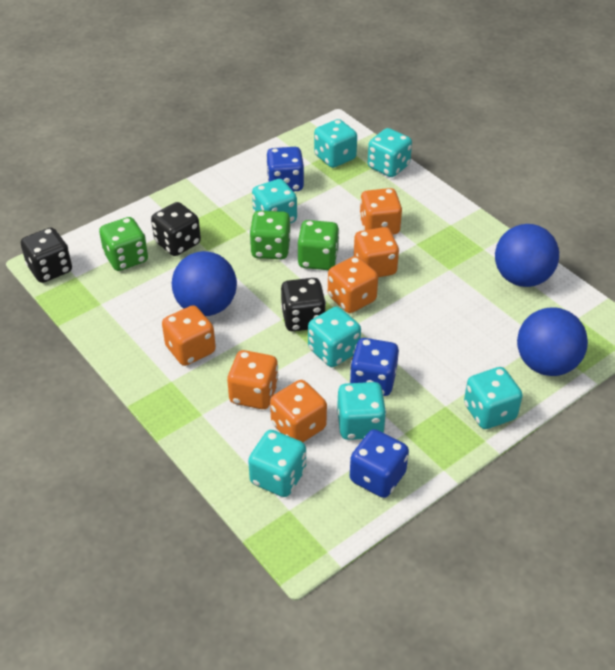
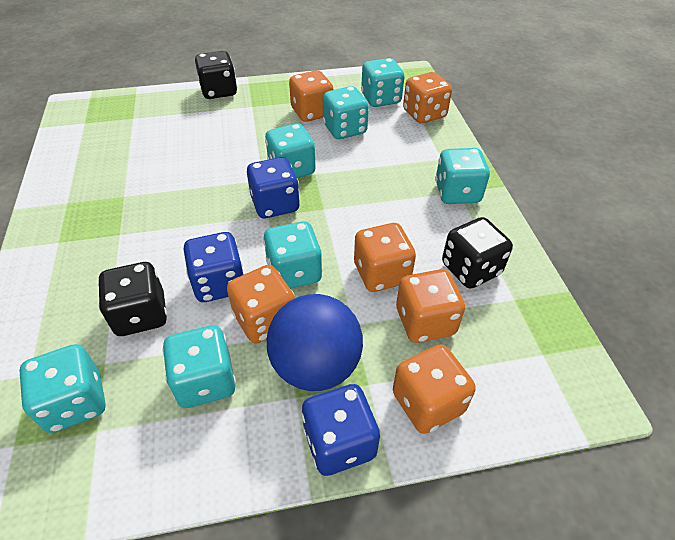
blue ball: [172,251,237,316] [495,224,559,287] [517,308,588,376] = 3 -> [267,294,363,391] = 1
green dice: [99,217,148,271] [249,211,290,259] [298,220,339,270] = 3 -> none = 0

